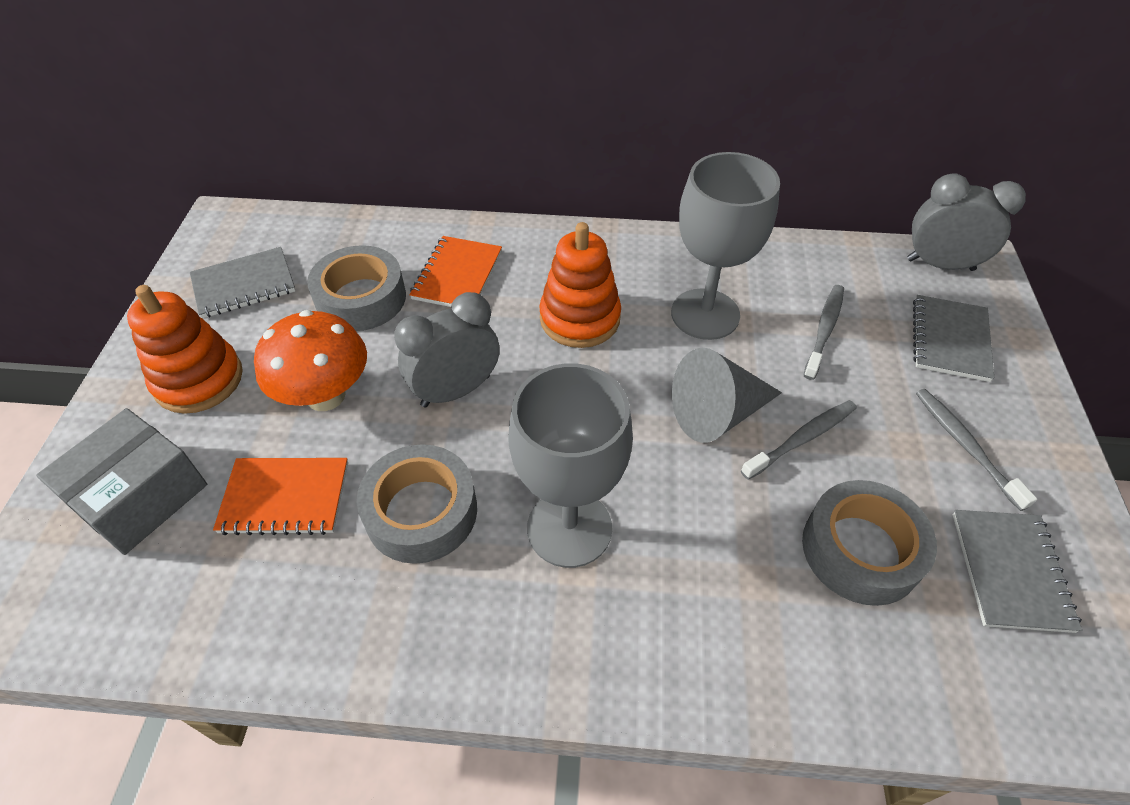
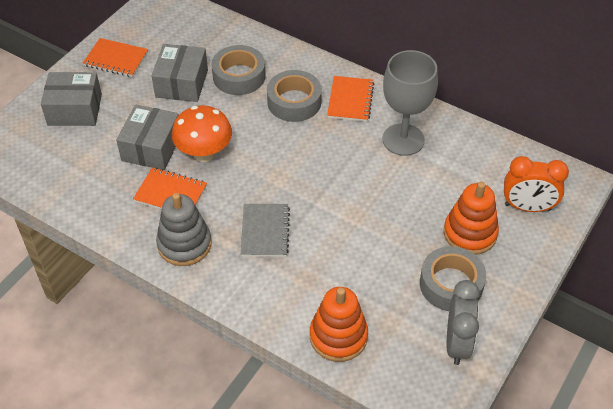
grey box: [36,408,207,555] = 1 -> [41,72,102,126] [116,105,179,170] [151,44,208,102] = 3
grey clock: [394,292,500,408] [907,173,1026,271] = 2 -> [447,280,480,365] = 1
grey cone: [672,348,782,443] = 1 -> none = 0
grey goblet: [508,363,633,568] [671,152,780,340] = 2 -> [383,50,438,156] = 1
grey notebook: [190,247,295,319] [913,295,994,382] [953,510,1082,633] = 3 -> [241,204,290,257] = 1
grey stacking toy: none = 0 -> [156,193,212,266] = 1
grey toothbrush: [741,400,857,480] [804,285,844,380] [916,389,1037,511] = 3 -> none = 0
orange clock: none = 0 -> [504,156,569,212] = 1
orange notebook: [213,458,348,535] [410,236,502,307] = 2 -> [83,38,148,77] [133,167,207,209] [327,76,374,122] = 3

